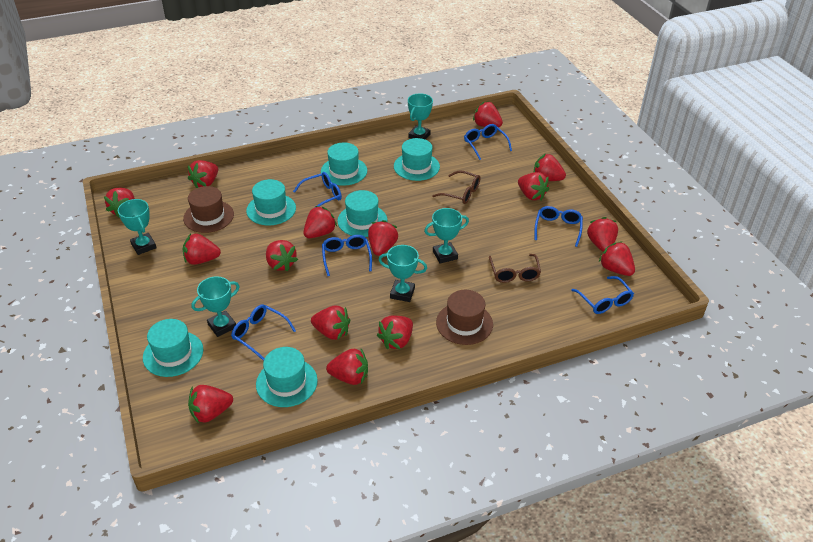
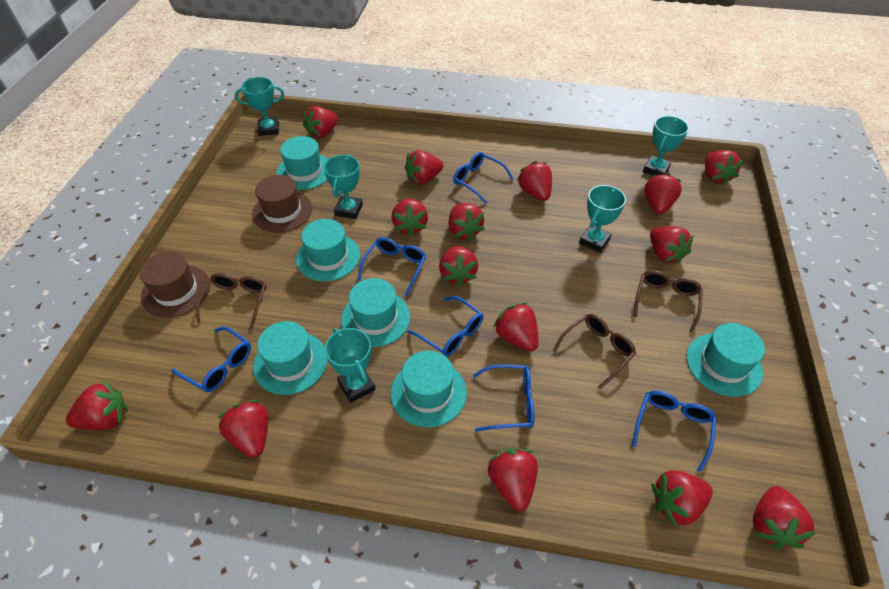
brown glasses: [432,170,480,204] [489,254,541,283] = 2 -> [196,273,266,330] [553,314,636,389] [634,270,703,333] = 3

